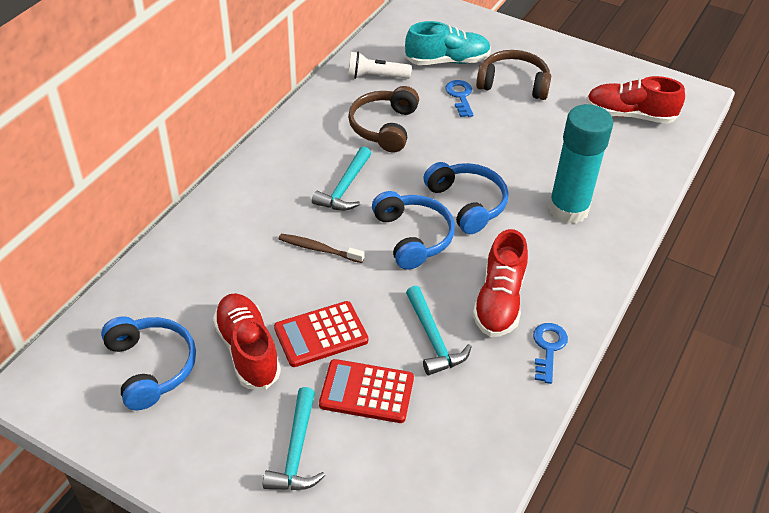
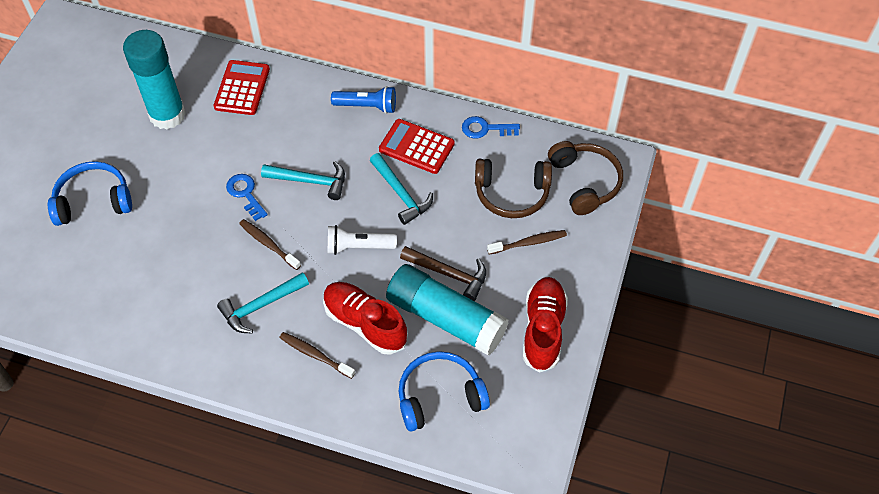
blue flashlight: none = 0 -> [331,86,396,114] = 1
blue headphones: [101,316,196,410] [372,191,455,270] [423,162,508,234] = 3 -> [48,161,132,226] [398,351,490,431] = 2
brown hammer: none = 0 -> [400,246,486,301] = 1
brown toothbrush: [279,234,365,263] = 1 -> [239,219,301,270] [279,332,355,379] [487,230,567,255] = 3
red shoe: [213,293,281,390] [473,229,528,337] [586,76,685,124] = 3 -> [323,282,408,355] [523,277,568,373] = 2
turquoise glue stick: [548,104,613,224] = 1 -> [123,30,186,129] [386,264,509,356] = 2
turquoise shoe: [405,21,491,65] = 1 -> none = 0

